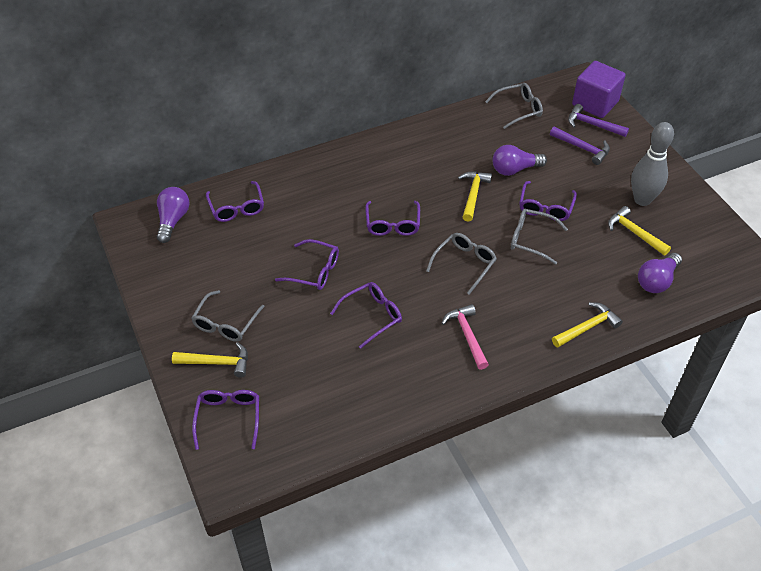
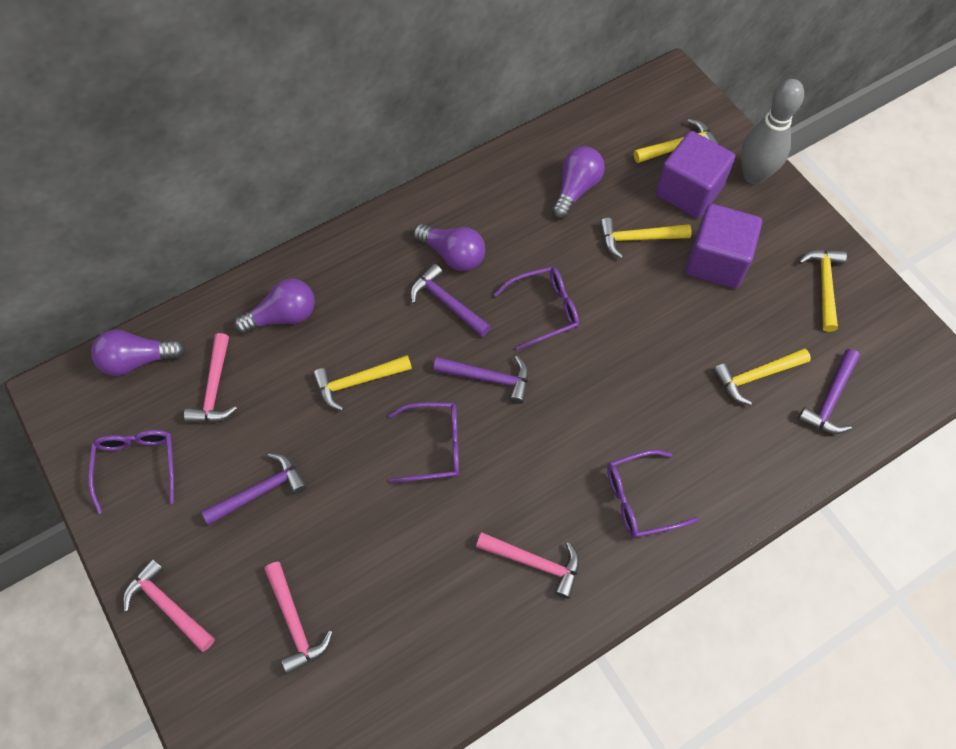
grey glasses: [191,290,265,342] [426,233,497,295] [485,83,543,129] [511,209,568,264] = 4 -> none = 0
pink hammer: [441,304,489,370] = 1 -> [123,558,215,652] [184,333,237,423] [264,562,333,674] [476,532,579,599] = 4
purple cube: [572,61,626,118] = 1 -> [656,131,735,218] [686,204,762,289] = 2
purple glasses: [192,390,259,450] [206,181,264,222] [275,239,339,290] [330,282,402,349] [365,201,420,236] [519,181,577,221] = 6 -> [88,430,174,514] [388,402,459,483] [494,267,579,350] [607,450,698,538] = 4
purple hammer: [550,127,610,165] [568,104,629,137] = 2 -> [202,453,307,525] [410,264,491,337] [433,356,529,404] [797,349,860,434] = 4
purple light bulb: [157,187,190,243] [493,145,547,176] [638,253,682,293] = 3 -> [91,329,185,376] [234,279,315,334] [413,224,485,271] [552,146,605,219] = 4
yellow hammer: [172,342,248,378] [458,171,492,222] [552,302,623,348] [608,206,671,256] = 4 -> [313,355,412,411] [600,218,692,259] [634,119,720,163] [713,348,811,405] [799,250,847,332] = 5

